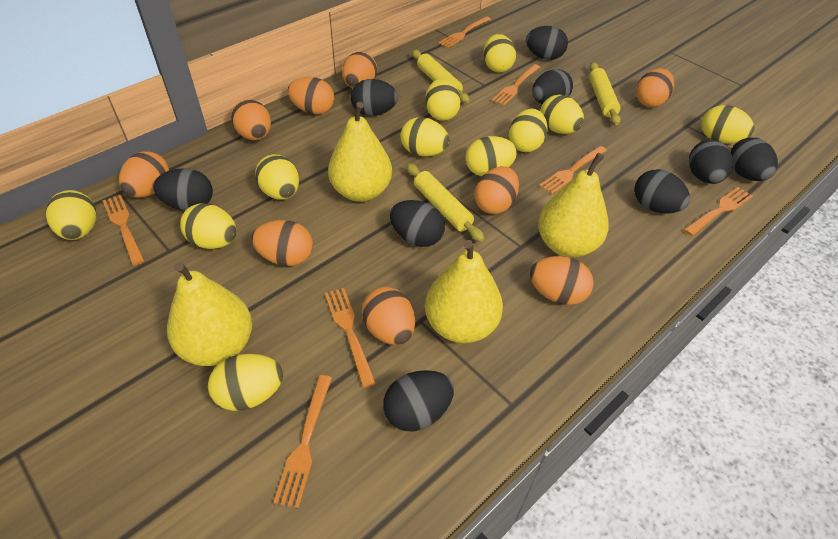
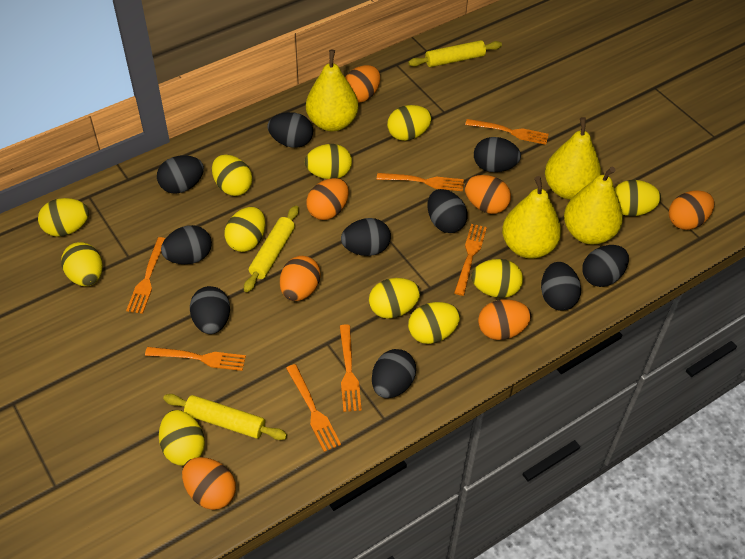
black egg: [153,168,213,211] [351,79,398,116] [383,370,454,431] [390,200,445,247] [526,26,568,60] [532,69,573,104] [634,169,690,214] [689,140,733,184] [730,138,778,181] = 9 -> [157,155,204,194] [161,225,212,264] [190,286,230,334] [267,112,313,148] [341,218,391,256] [372,349,416,398] [427,189,468,233] [474,137,521,172] [541,262,581,311] [582,245,629,287] = 10
orange egg: [119,151,169,198] [231,99,271,140] [251,220,313,266] [288,77,334,115] [342,52,377,88] [362,287,415,345] [474,166,519,214] [530,256,594,305] [636,68,674,107] = 9 -> [182,457,236,510] [280,256,321,301] [306,178,349,220] [345,65,380,103] [465,175,511,214] [478,299,531,340] [669,190,714,230] = 7

